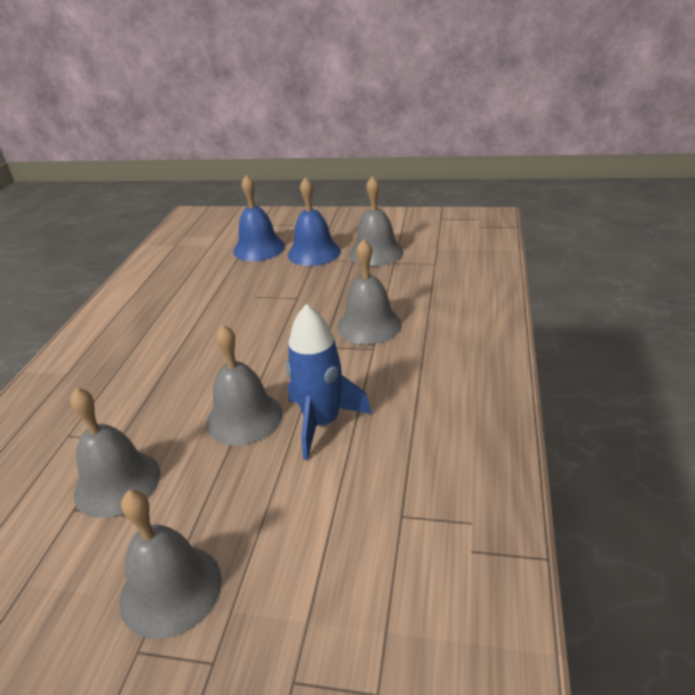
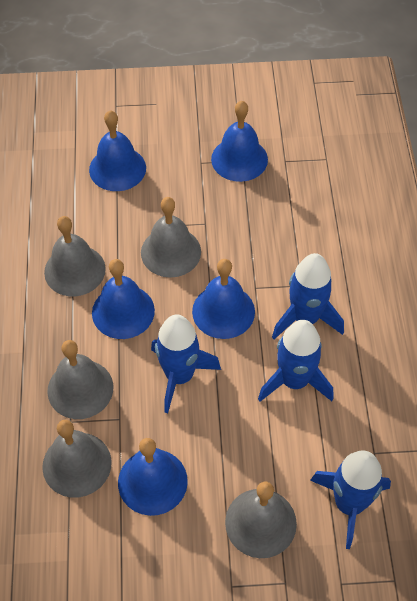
blue bell: [233,175,285,261] [288,177,341,266] = 2 -> [89,111,146,191] [92,259,155,339] [118,438,188,516] [192,259,255,339] [211,101,268,182] = 5
blue rocket: [286,304,372,460] = 1 -> [151,314,221,413] [258,320,334,402] [272,253,344,339] [310,450,391,549] = 4

